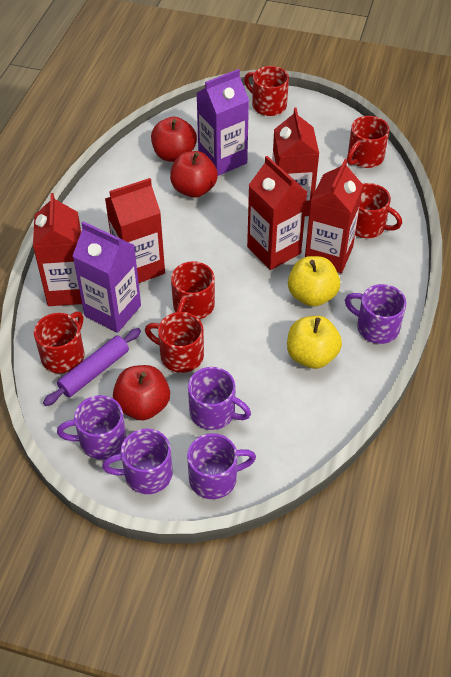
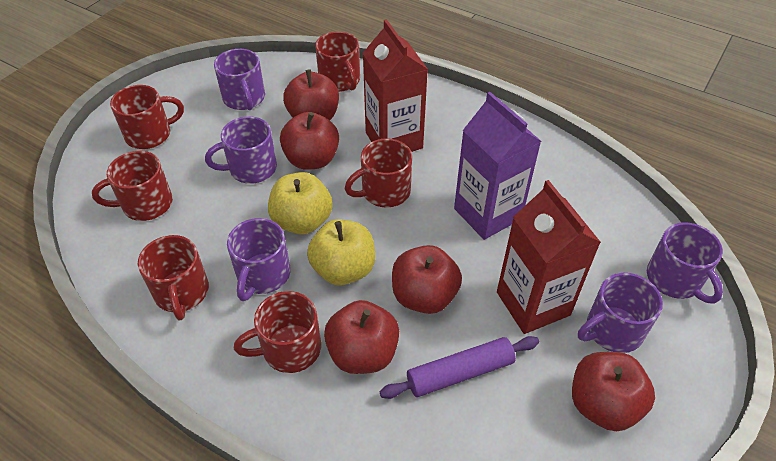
purple carton: [73,221,141,333] [197,69,249,176] = 2 -> [454,92,541,240] = 1
red apple: [113,365,170,420] [151,117,197,162] [170,151,218,198] = 3 -> [280,112,339,170] [283,70,339,120] [324,300,399,374] [392,245,462,314] [572,352,655,431] = 5
red carton: [33,193,82,306] [105,178,165,283] [247,156,307,270] [272,108,319,216] [305,159,363,273] = 5 -> [363,19,428,152] [497,180,601,334] = 2

